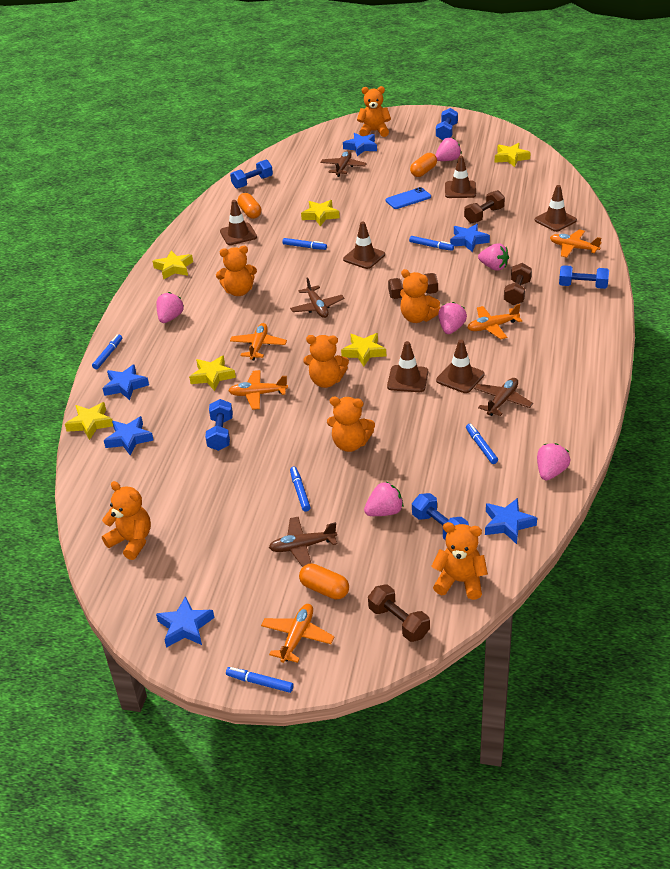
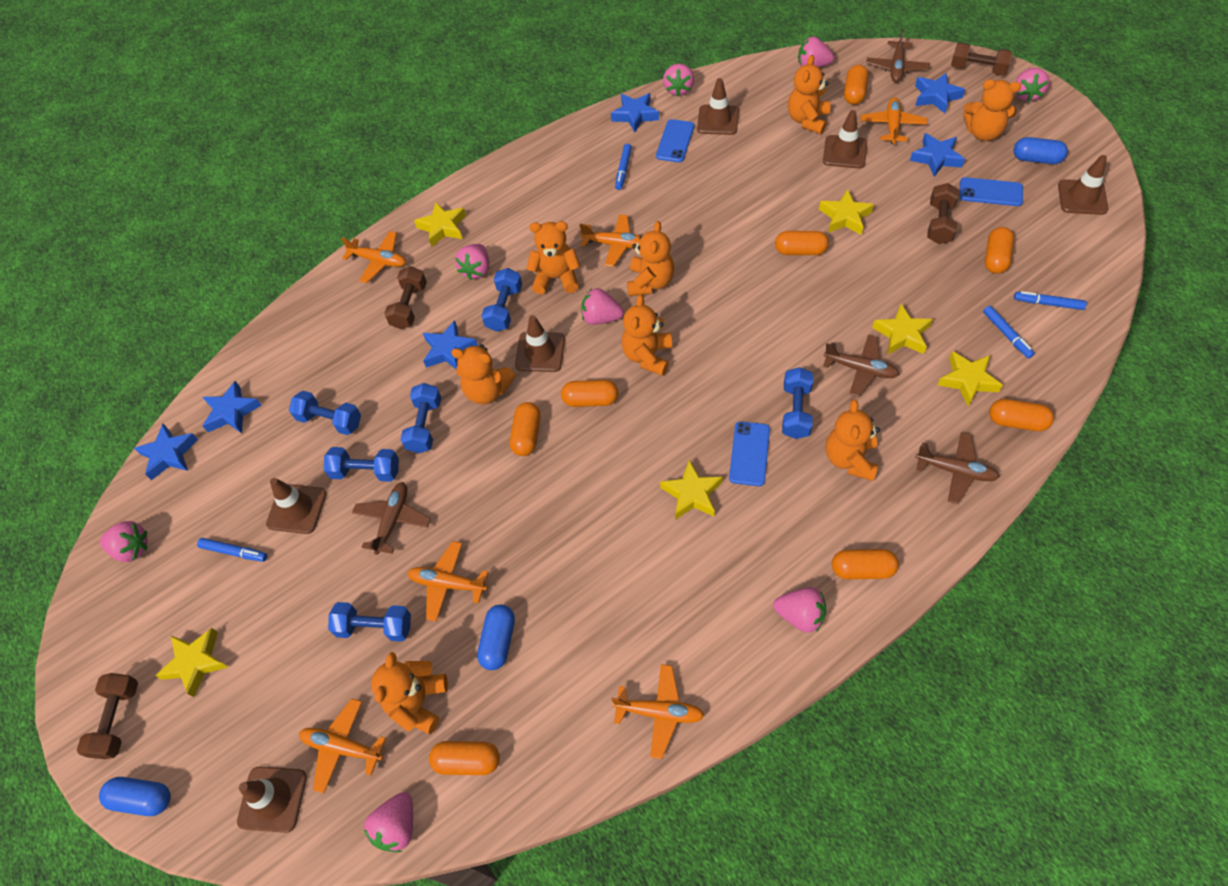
blue capsule: none = 0 -> [99,777,171,816] [477,605,515,670] [1014,137,1068,164] = 3
blue dumbbell: [205,399,233,451] [230,160,273,189] [412,493,469,540] [436,108,458,140] [559,265,609,289] = 5 -> [289,391,361,435] [324,447,399,482] [328,602,411,642] [400,383,441,453] [481,268,522,332] [782,367,813,439] = 6
blue marker: [92,335,122,369] [226,667,293,693] [282,238,327,250] [290,467,311,512] [409,236,454,251] [466,424,498,464] = 6 -> [197,538,267,562] [615,144,632,190] [983,306,1035,359] [1014,291,1087,310] = 4
blue phone: [386,187,431,209] = 1 -> [656,119,694,162] [729,421,770,486] [959,177,1023,206] = 3
orange capsule: [237,193,261,219] [299,564,349,599] [410,153,437,177] = 3 -> [429,741,500,775] [510,402,541,456] [561,380,618,407] [775,231,829,255] [832,549,899,579] [844,65,868,105] [985,227,1014,274] [989,399,1054,431] = 8
orange plane: [228,370,288,410] [230,323,287,360] [261,604,335,663] [467,304,522,339] [550,229,602,258] = 5 -> [299,698,386,793] [341,231,406,283] [408,541,488,622] [580,214,640,267] [611,664,705,759] [861,97,927,144] = 6
orange teddy bear: [102,481,151,560] [216,246,257,296] [303,335,349,388] [327,397,375,452] [357,86,391,137] [400,269,441,323] [431,522,488,600] = 7 -> [371,652,448,734] [451,344,516,404] [526,221,581,294] [621,295,672,376] [627,221,674,296] [788,55,830,134] [826,399,880,481] [963,79,1021,141] = 8
pink strawberry: [156,292,184,323] [364,482,403,516] [435,138,461,161] [438,302,467,334] [478,244,509,271] [537,443,570,480] = 6 -> [100,521,147,562] [364,792,413,852] [455,244,489,280] [581,288,624,325] [663,64,694,97] [773,587,826,633] [798,37,834,67] [1015,68,1050,102] = 8

